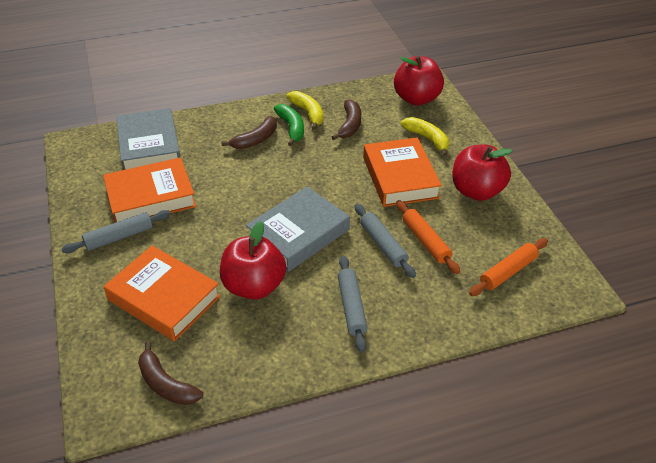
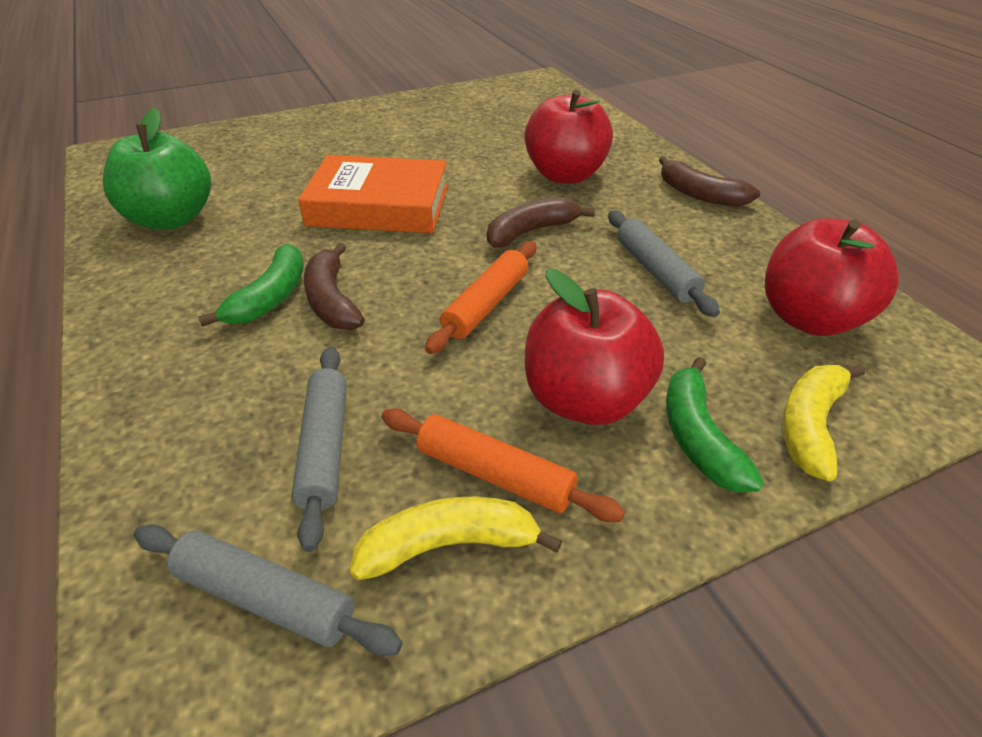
green apple: none = 0 -> [103,108,211,229] = 1
green banana: [274,104,304,146] = 1 -> [198,244,304,327] [666,357,764,492] = 2
grey book: [116,108,180,170] [246,186,350,272] = 2 -> none = 0
orange book: [103,157,196,223] [103,246,221,341] [363,137,442,207] = 3 -> [298,155,448,233] = 1

